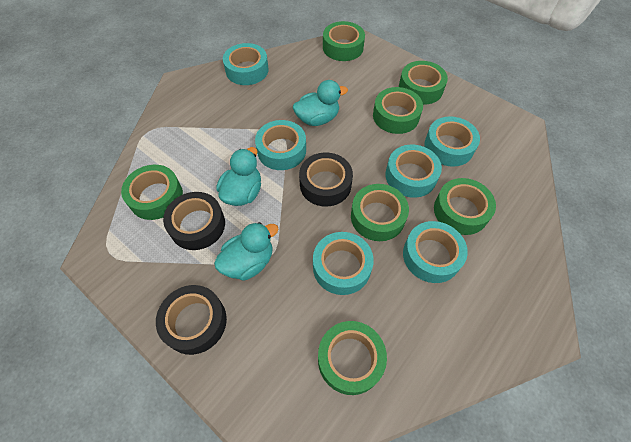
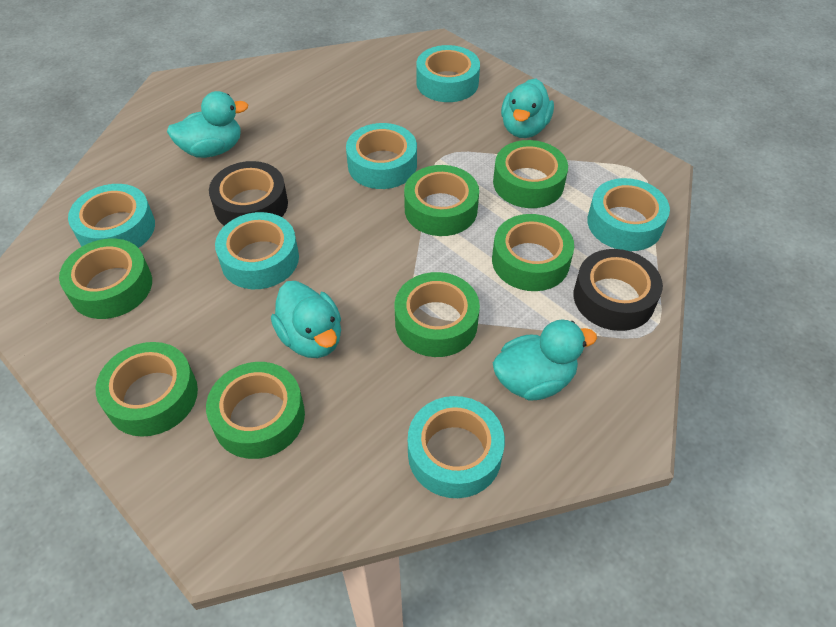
black tape: [156,285,227,355] [163,192,225,250] [299,153,353,206] = 3 -> [209,161,288,226] [574,249,663,331] = 2
turquoise duck: [214,222,279,281] [216,147,261,206] [293,80,348,126] = 3 -> [167,91,248,158] [271,281,341,358] [493,320,597,401] [501,79,554,138] = 4

